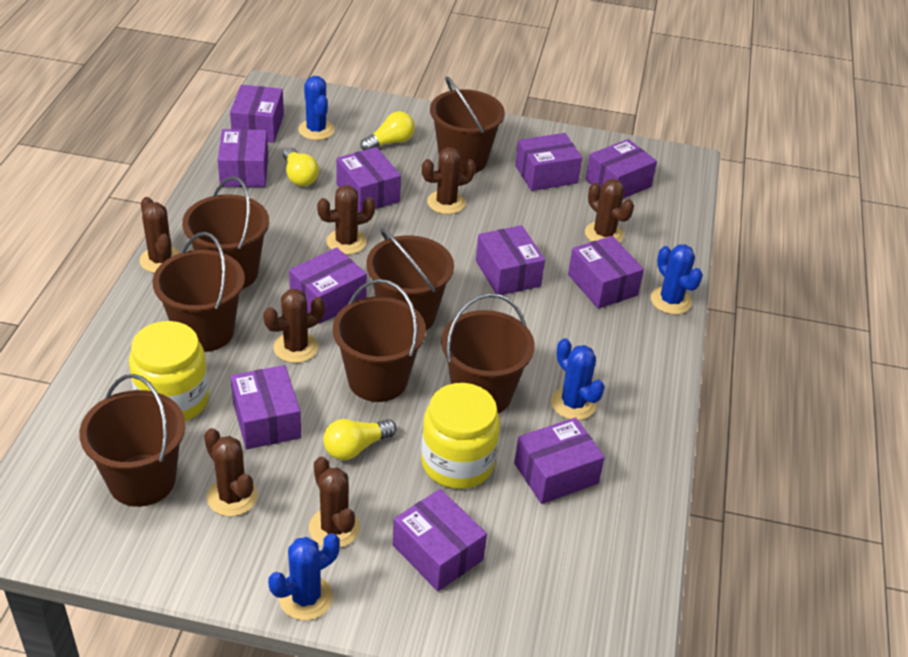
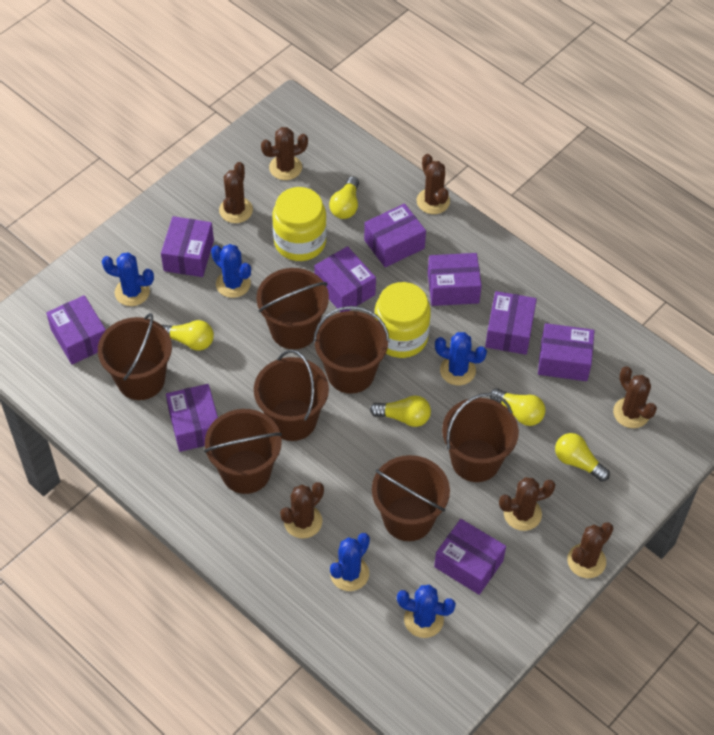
blue cactus: [268,533,340,620] [298,76,335,140] [551,338,605,420] [651,244,703,314] = 4 -> [102,253,154,306] [211,244,251,298] [330,533,370,591] [397,585,456,638] [435,332,487,385] = 5
purple box: [218,129,268,187] [230,85,284,143] [231,365,301,449] [289,248,367,324] [336,147,401,212] [393,489,487,591] [476,225,545,295] [514,417,605,504] [515,133,582,191] [568,236,644,309] [586,139,657,199] = 11 -> [46,295,106,364] [161,216,214,277] [166,384,218,452] [314,246,376,312] [364,204,426,267] [428,253,482,306] [434,519,506,595] [485,291,537,355] [538,323,594,381] = 9
yellow light bulb: [283,147,319,186] [323,419,397,460] [360,111,415,151] = 3 -> [162,320,214,351] [329,177,359,219] [370,396,431,427] [490,388,546,426] [555,433,610,482] = 5

